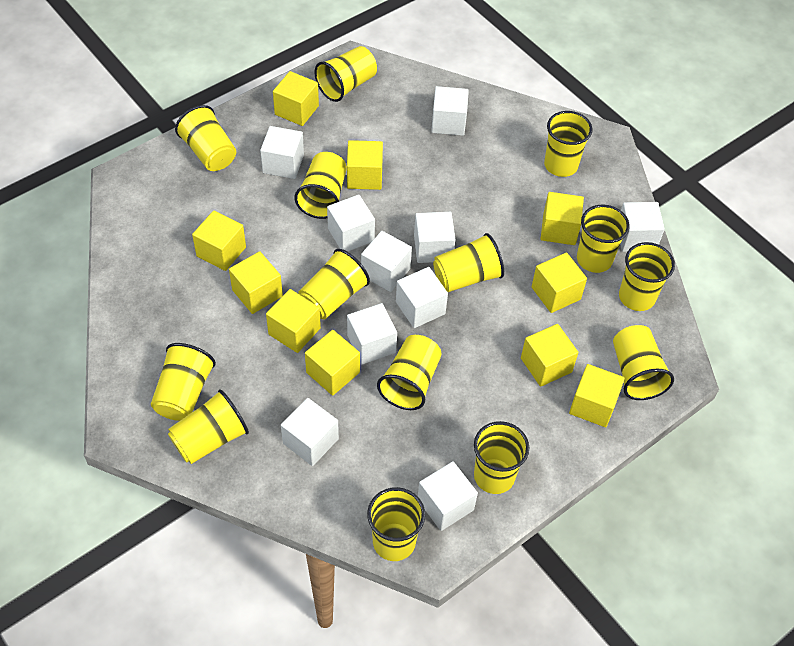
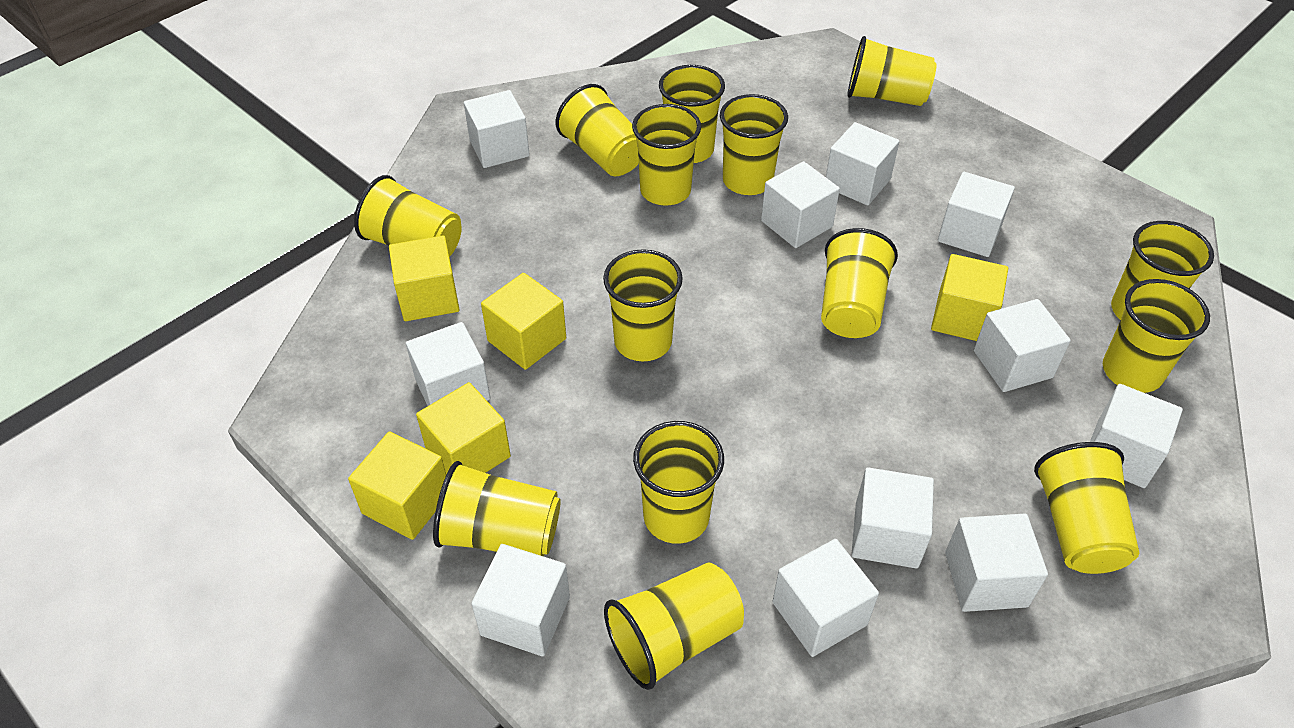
white cube: [260,126,304,179] [281,398,339,466] [327,195,375,252] [347,303,397,365] [361,231,412,292] [396,267,448,328] [414,212,455,263] [418,461,478,531] [431,86,469,136] [620,202,665,252] = 10 -> [406,322,490,406] [464,90,530,168] [471,544,570,656] [761,161,840,248] [773,539,879,657] [826,122,900,206] [851,467,934,569] [938,172,1015,257] [945,513,1048,612] [974,299,1071,392] [1090,384,1183,488] = 11
yellow cube: [192,211,246,271] [229,251,283,314] [266,289,321,353] [273,71,319,126] [305,330,360,396] [347,140,383,190] [521,324,578,387] [531,252,587,313] [541,192,584,245] [569,364,625,427] = 10 -> [348,431,446,540] [389,235,460,321] [416,382,511,475] [481,273,566,370] [931,254,1008,341] = 5

